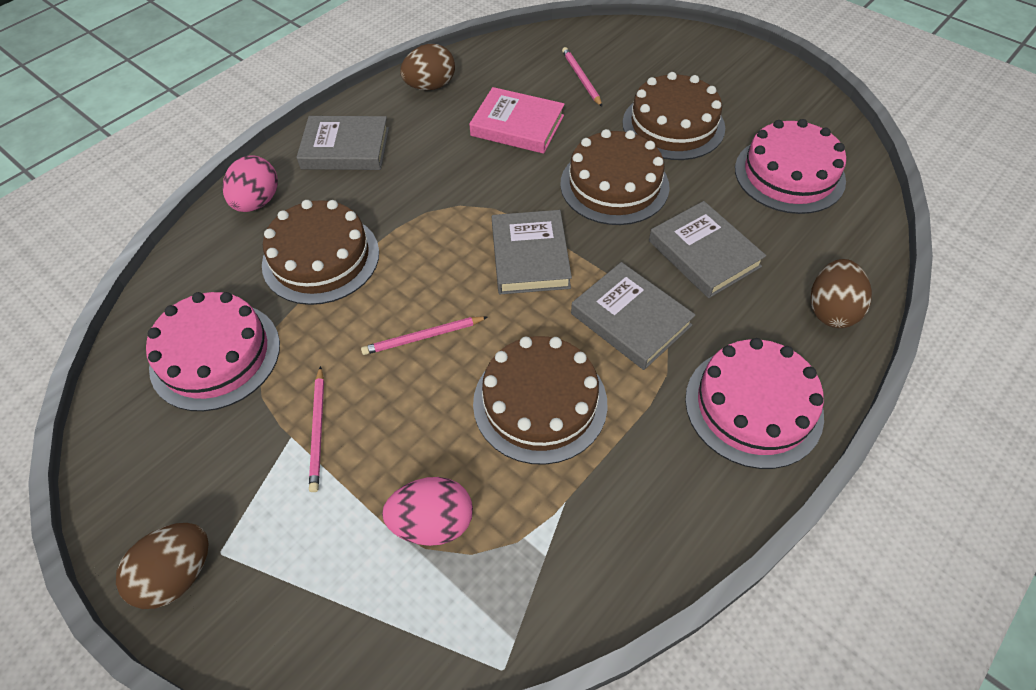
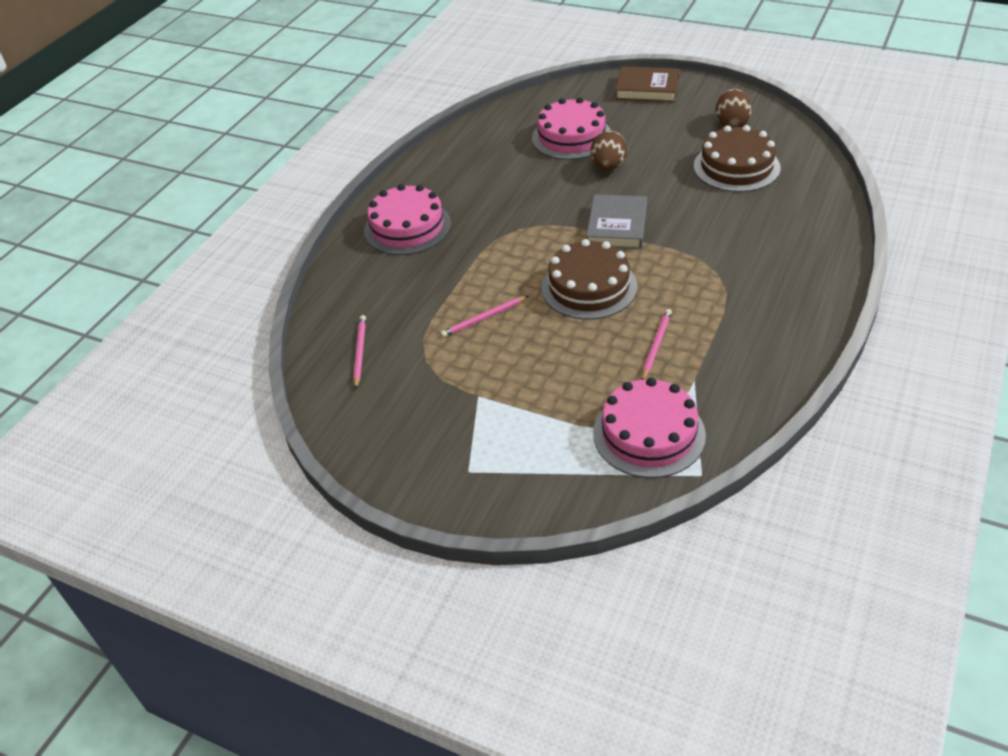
brown book: none = 0 -> [615,67,679,102] = 1
brown cake: [262,200,379,305] [473,336,608,465] [560,129,670,225] [623,72,725,160] = 4 -> [541,239,637,320] [694,125,780,192] = 2
brown egg: [116,523,209,609] [400,44,455,90] [811,259,872,328] = 3 -> [590,131,627,171] [715,88,752,127] = 2
grey book: [296,116,389,170] [492,210,572,294] [571,262,695,370] [649,201,766,298] = 4 -> [586,194,647,249] = 1
pink book: [469,87,565,154] = 1 -> none = 0
pink egg: [223,155,278,212] [382,477,473,546] = 2 -> none = 0

